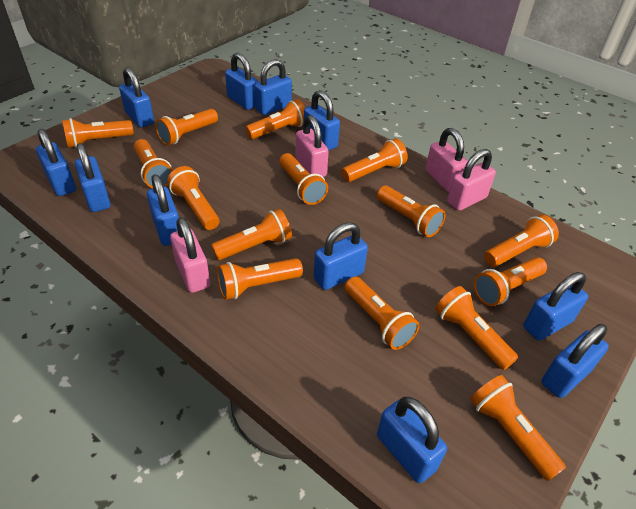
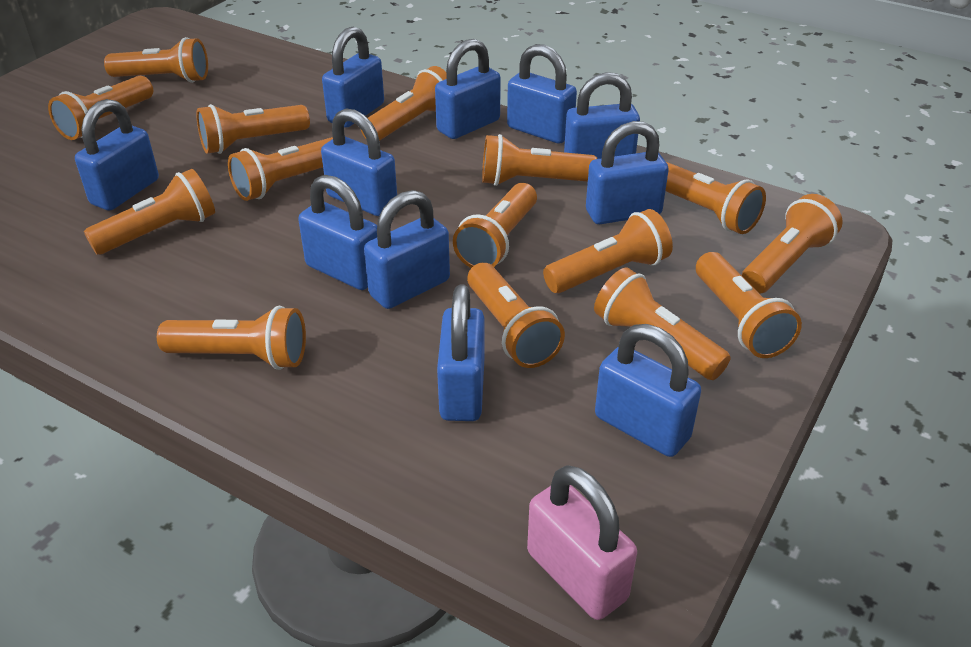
pink padlock: [170,217,210,293] [296,115,329,177] [425,128,468,192] [447,149,496,211] = 4 -> [527,465,637,620] = 1

